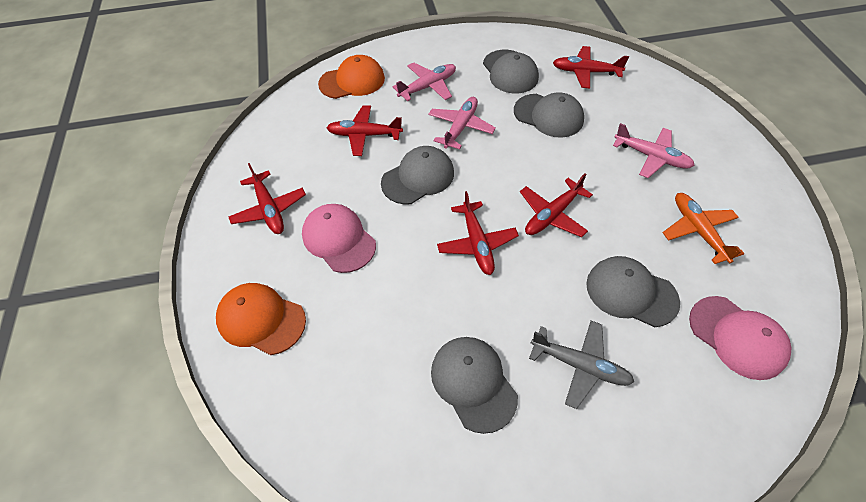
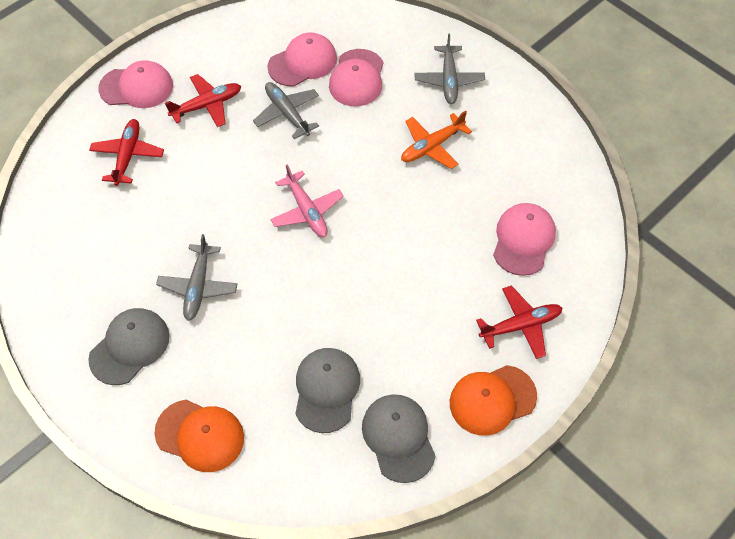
grey cap: [381,146,454,204] [431,337,518,434] [483,50,539,93] [514,92,584,138] [586,256,680,327] = 5 -> [88,308,170,385] [295,348,360,433] [362,394,436,483] = 3
grey plane: [529,321,634,409] = 1 -> [156,234,238,321] [253,82,319,139] [414,34,485,104] = 3
pink cap: [302,204,376,273] [689,296,792,380] = 2 -> [98,60,173,108] [267,32,337,86] [329,49,383,107] [493,203,556,276] = 4
pink plane: [392,62,456,101] [428,97,496,149] [613,123,695,178] = 3 -> [270,165,344,237] = 1
red plane: [229,163,306,234] [327,105,403,156] [437,191,519,275] [520,173,593,237] [553,46,629,88] = 5 -> [89,119,164,186] [165,74,241,127] [476,285,563,359] = 3

